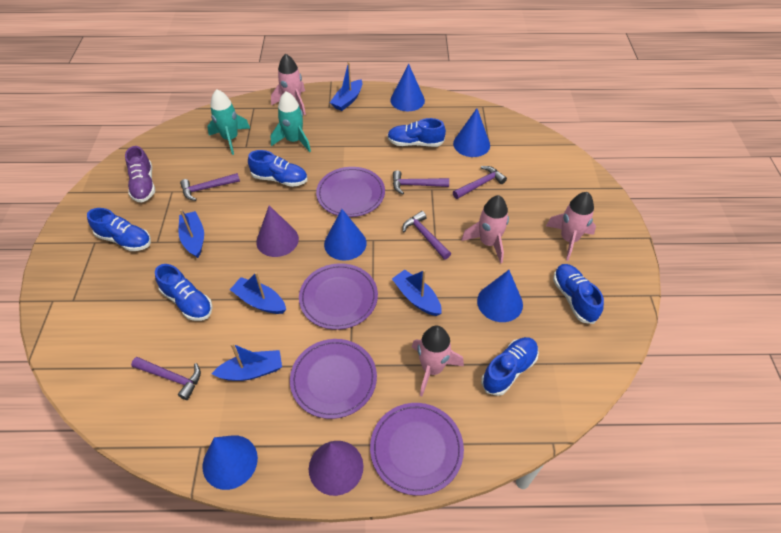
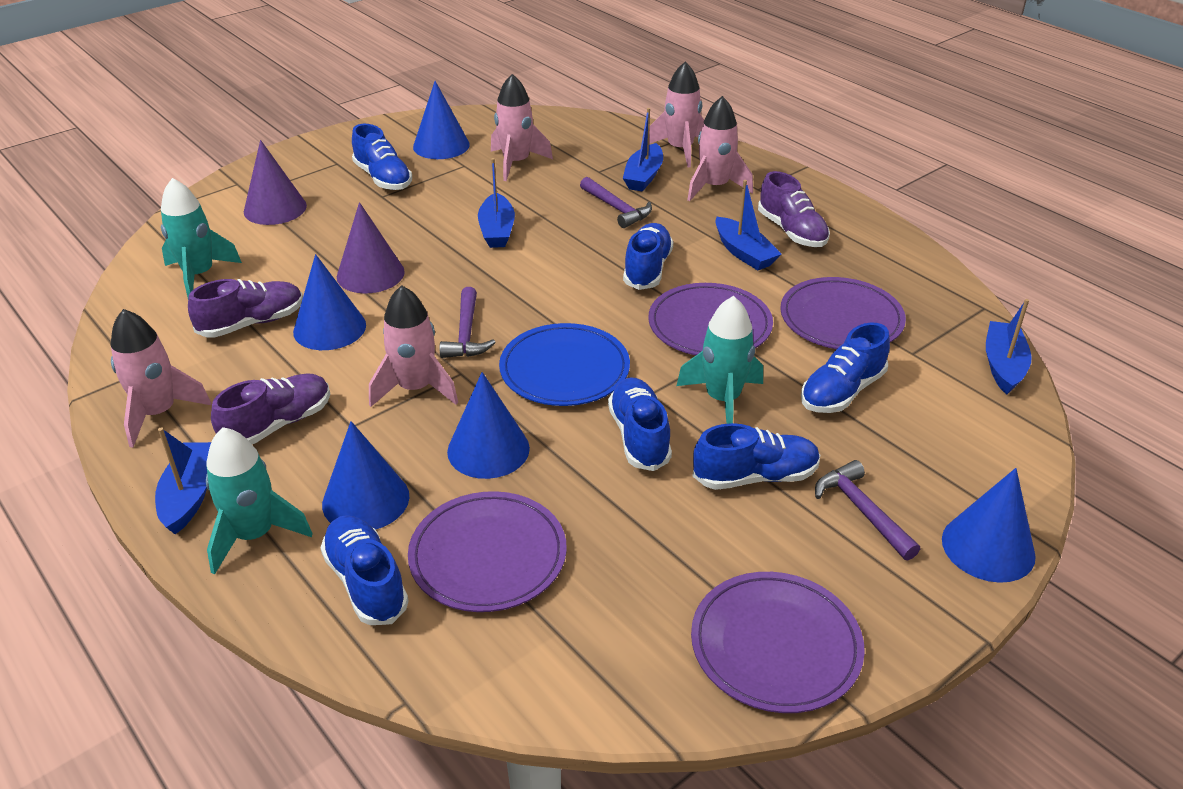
blue plate: none = 0 -> [499,323,630,406] = 1
pink rocket: [271,54,306,115] [412,326,464,396] [461,195,509,264] [546,192,596,261] = 4 -> [110,309,212,447] [369,285,458,407] [491,74,553,181] [649,62,704,167] [687,96,753,201] = 5
purple hammer: [131,357,201,400] [180,173,240,201] [393,170,449,195] [402,211,451,260] [453,166,507,199] = 5 -> [440,287,496,358] [580,177,652,228] [815,460,920,560] = 3
purple shoe: [125,146,155,203] = 1 -> [188,279,303,338] [211,373,330,445] [758,171,830,247] = 3
turquoise rocket: [207,89,250,155] [271,91,311,152] = 2 -> [161,178,242,298] [206,427,313,575] [677,296,763,424] = 3

